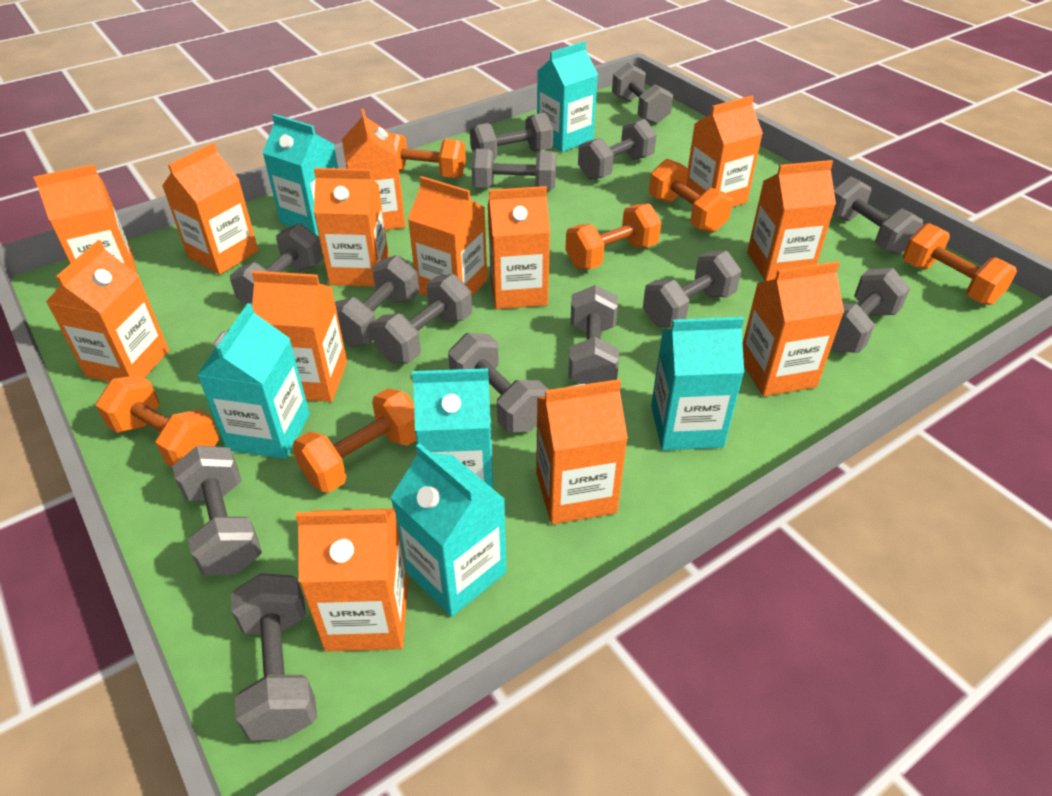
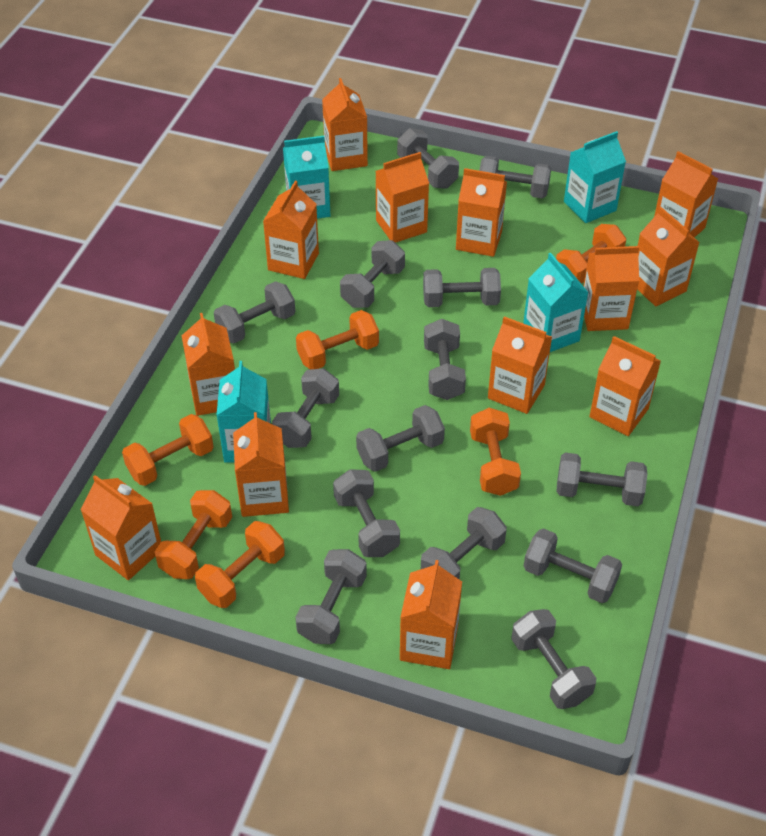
turquoise carton: [197,303,310,459] [262,114,338,235] [390,443,507,617] [412,368,493,488] [537,41,598,152] [651,317,744,450] = 6 -> [216,361,271,463] [283,136,330,219] [523,253,589,352] [564,131,626,223] = 4

